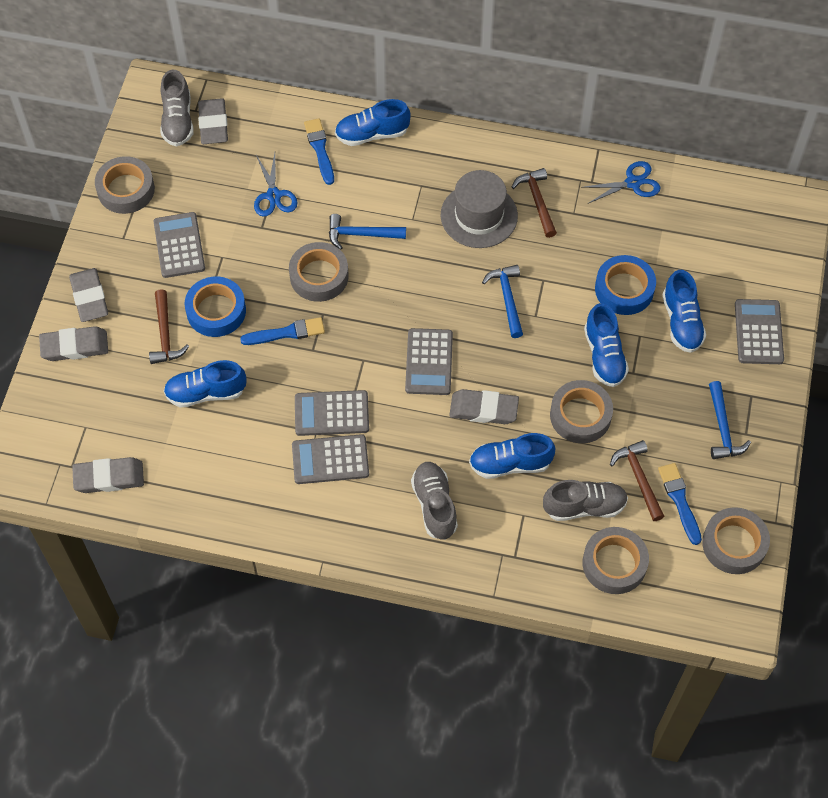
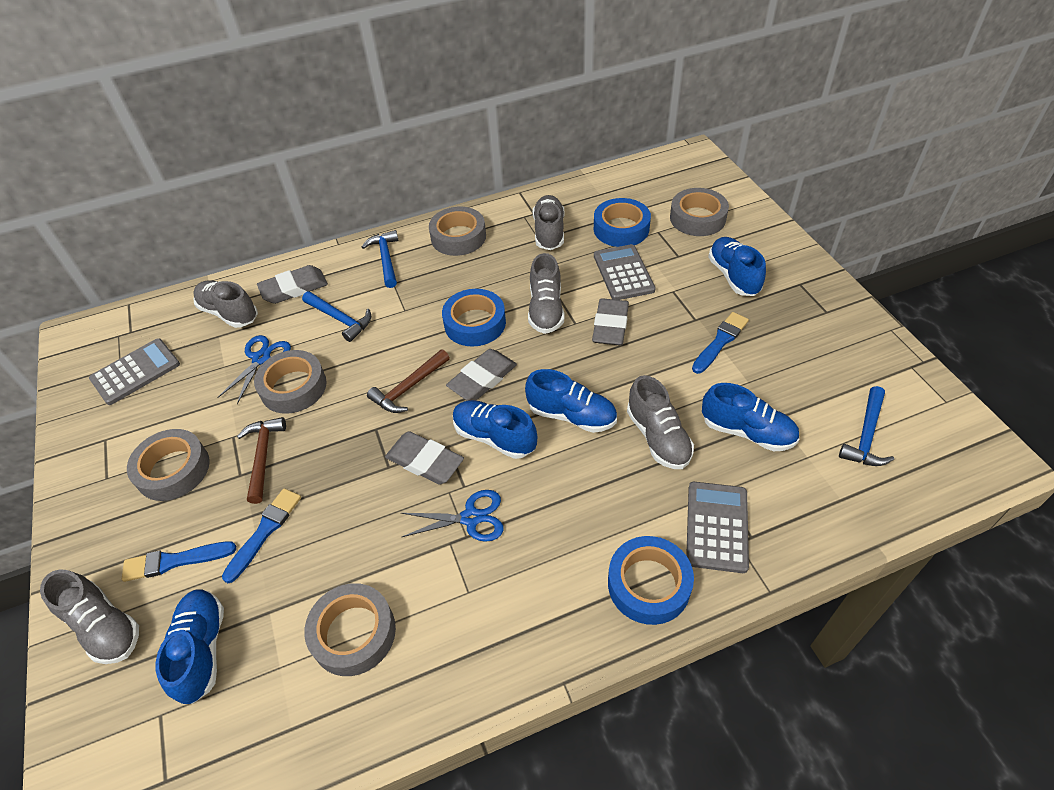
blue tape: [185,277,246,337] [595,255,656,315] = 2 -> [442,289,506,347] [594,198,651,247] [608,536,694,625] = 3
brown hammer: [149,289,189,364] [511,168,557,238] [610,440,665,521] = 3 -> [237,417,286,504] [367,349,450,413] = 2
grey calculator: [153,212,205,278] [292,434,369,484] [295,390,369,436] [405,328,453,395] [735,299,784,364] = 5 -> [89,338,180,405] [594,244,655,300] [686,482,749,573] = 3
grey eraser: [39,326,108,361] [69,268,108,322] [72,457,144,493] [198,98,228,144] [449,389,519,424] = 5 -> [257,265,328,304] [385,431,464,485] [446,349,517,401] [592,298,629,345] = 4
grey hat: [441,170,518,248] = 1 -> none = 0
grey shoe: [161,69,194,147] [411,462,458,540] [543,480,628,521] = 3 -> [40,569,139,664] [193,280,258,328] [528,253,564,334] [533,195,564,250] [627,375,694,469] = 5

